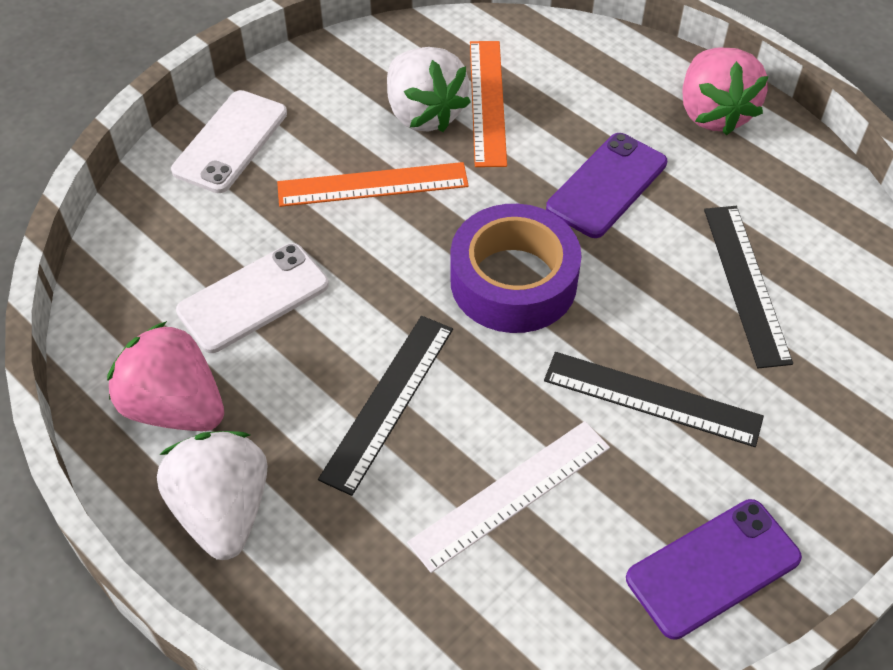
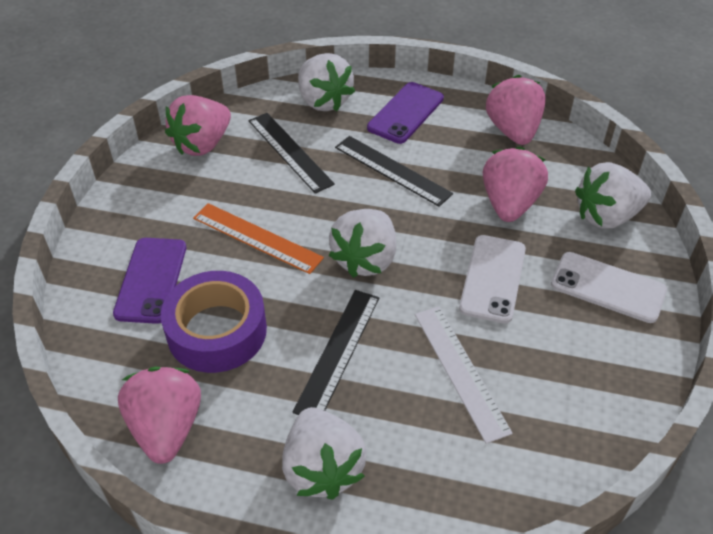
orange ruler: [277,162,469,207] [470,41,507,167] = 2 -> [193,203,324,274] = 1
pink strawberry: [107,321,224,431] [682,48,769,135] = 2 -> [118,367,201,464] [165,95,231,156] [483,146,548,222] [486,75,546,145] = 4
white strawberry: [157,431,268,560] [387,47,471,132] = 2 -> [282,407,367,500] [298,53,355,111] [329,209,396,278] [575,162,651,229] = 4

